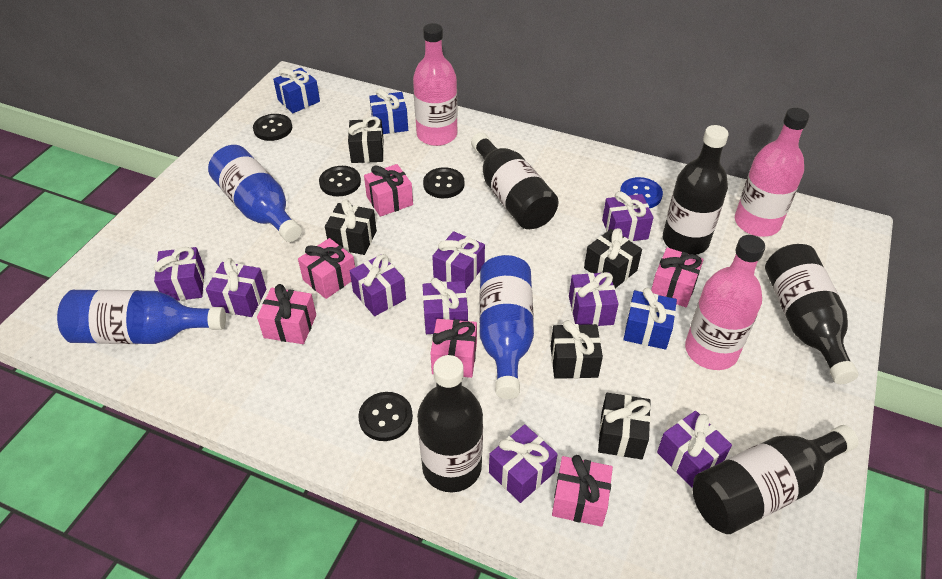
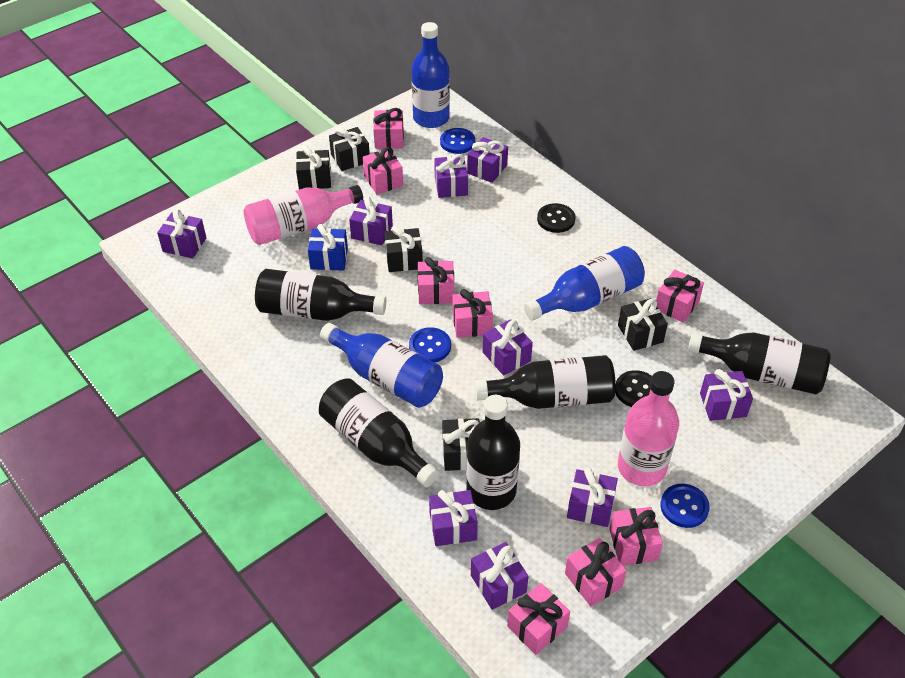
black button: [253,114,292,141] [319,166,361,197] [358,392,413,441] [423,167,464,198] = 4 -> [537,203,575,233] [615,370,652,407] = 2
blue button: [620,177,663,208] = 1 -> [409,327,451,363] [440,128,475,154] [660,484,710,528] = 3
blue gift: [273,68,320,113] [369,89,408,134] [623,288,677,349] = 3 -> [308,224,348,271] = 1
pink bottle: [413,23,458,146] [685,235,765,370] [735,108,809,237] = 3 -> [244,185,363,245] [618,371,679,486] = 2
pink gift: [257,284,316,344] [298,238,355,299] [364,164,413,217] [430,319,477,378] [552,455,613,527] [651,248,704,307] = 6 -> [363,147,403,194] [373,108,404,149] [418,257,454,304] [452,289,493,338] [507,583,570,655] [565,538,627,607] [609,507,663,565] [656,269,704,323] = 8

